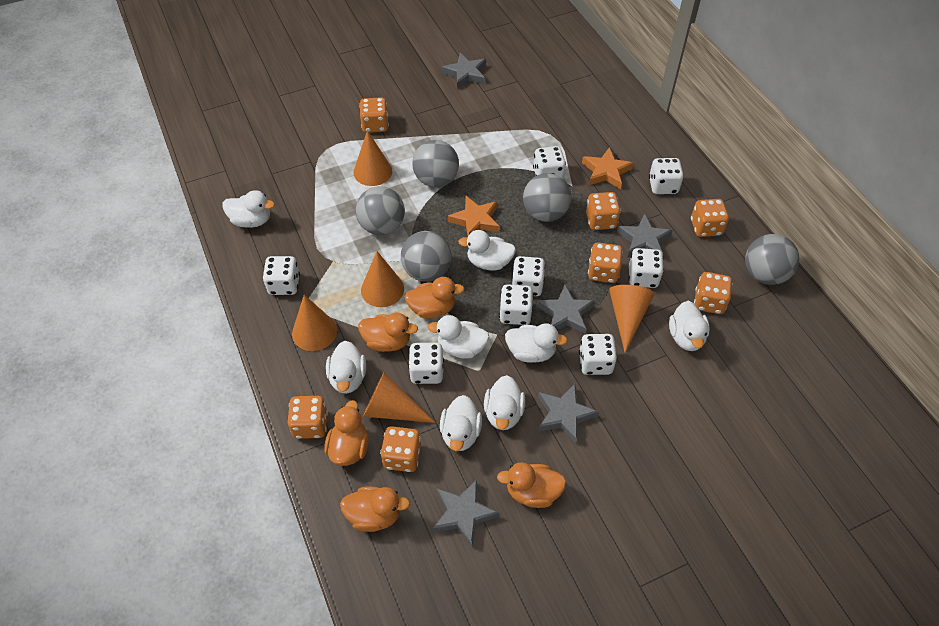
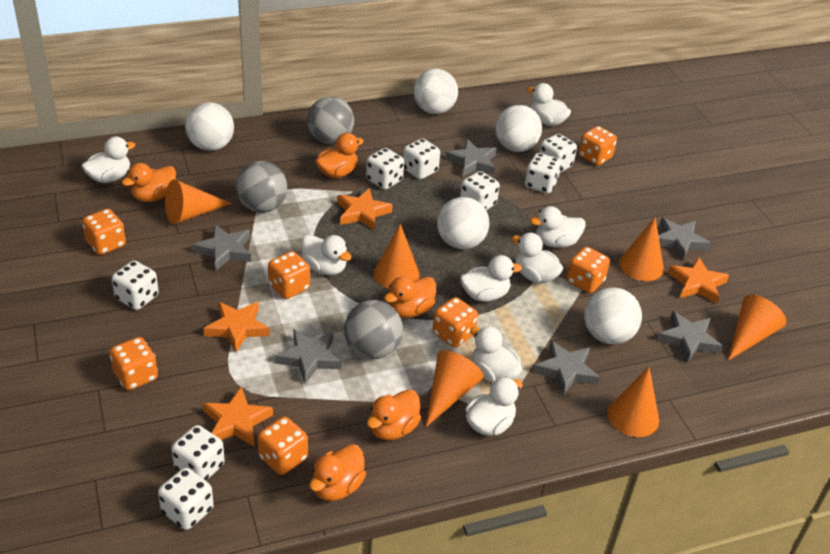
grey ball: [356,186,405,235] [401,231,451,282] [412,140,459,187] [523,173,571,222] [745,234,799,285] = 5 -> [236,161,287,213] [307,96,354,144] [344,300,403,359] = 3
grey star: [433,480,499,547] [442,53,486,89] [537,285,595,334] [538,384,599,444] [617,214,673,258] = 5 -> [192,224,251,271] [275,329,342,384] [445,139,497,177] [533,341,600,395] [657,311,722,363] [658,218,711,261] = 6
orange cone: [292,295,337,351] [354,130,392,186] [361,251,404,307] [363,373,436,423] [609,285,654,353] = 5 -> [165,179,232,224] [374,224,420,289] [426,350,484,427] [608,367,659,437] [619,217,664,281] [728,295,786,361] = 6
orange star: [448,196,500,236] [582,147,634,189] = 2 -> [203,302,270,353] [203,387,273,446] [337,188,393,231] [668,257,729,304] = 4
white ball: none = 0 -> [185,102,234,151] [413,69,458,114] [437,197,489,249] [495,105,542,152] [584,287,642,344] = 5

